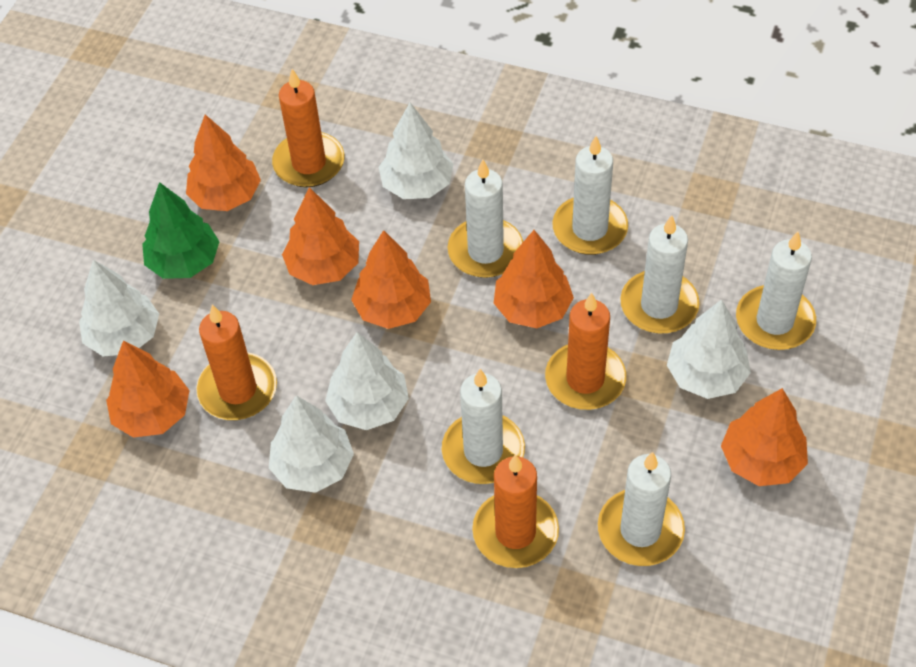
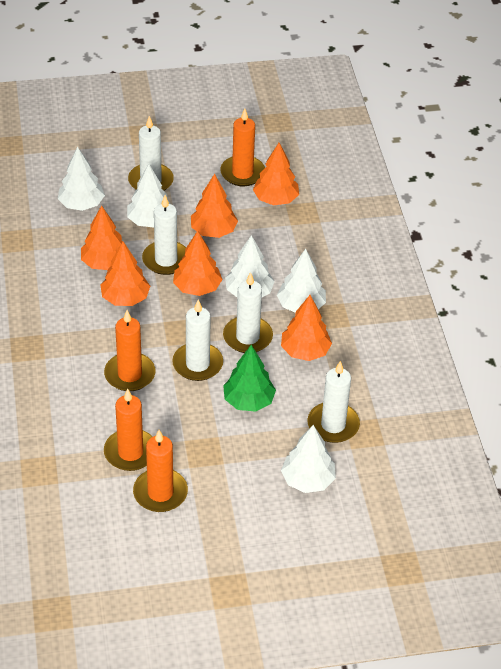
white candle: [442,369,525,484] [448,160,523,278] [552,136,628,255] [598,452,685,566] [620,215,700,333] [736,232,816,350] = 6 -> [128,116,174,191] [142,195,186,275] [172,300,223,381] [223,272,273,353] [307,361,360,443] = 5

